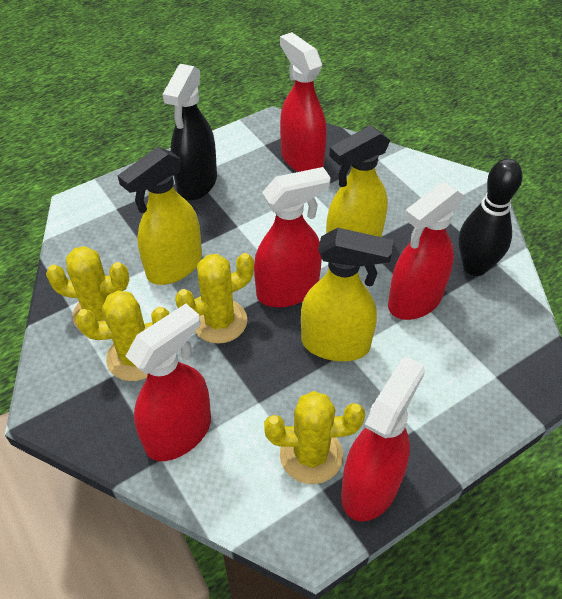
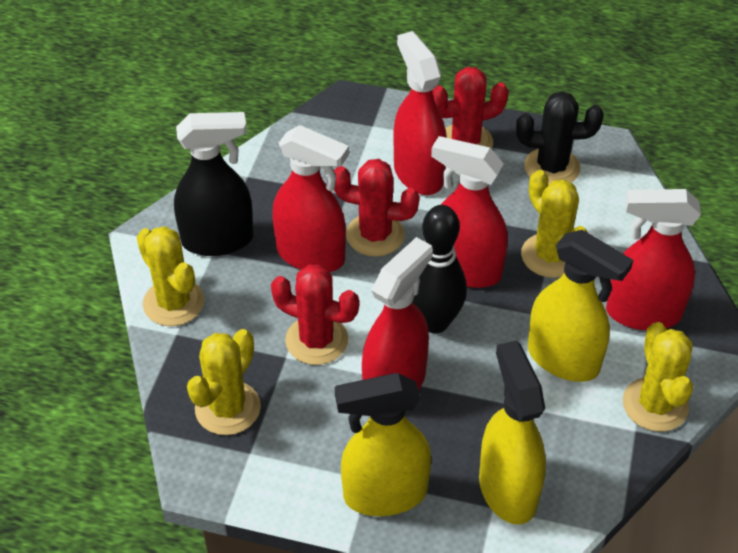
black cactus: none = 0 -> [516,91,604,186] = 1
red cactus: none = 0 -> [271,265,359,365] [334,159,420,257] [432,67,509,149] = 3

